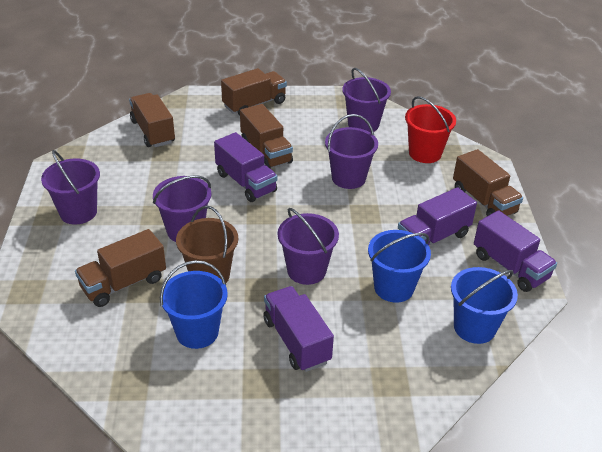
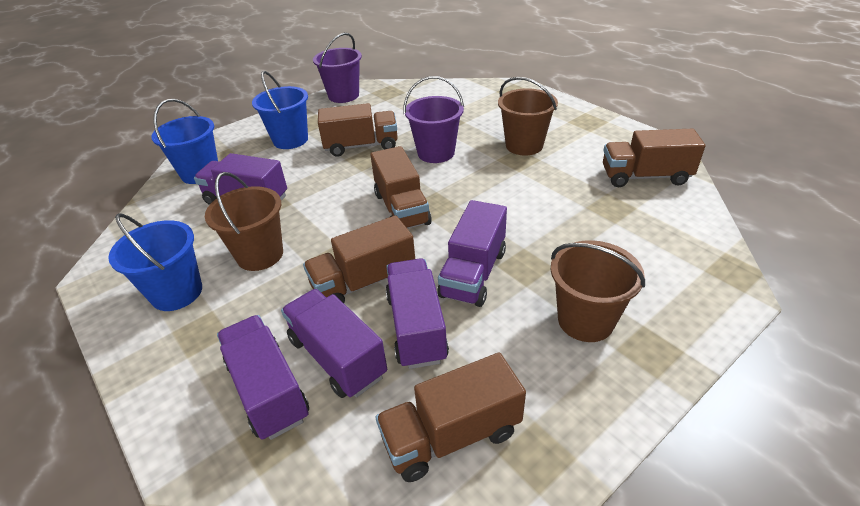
brown bucket: [176,206,238,283] = 1 -> [205,172,283,271] [498,77,558,155] [551,240,645,342] = 3
purple bucket: [41,150,100,225] [153,176,211,242] [278,208,339,285] [325,114,378,189] [342,68,391,133] = 5 -> [313,33,362,103] [404,76,464,163] = 2
purple truck: [214,132,277,202] [263,286,334,372] [398,187,477,245] [474,210,557,292] = 4 -> [194,153,287,205] [217,315,309,440] [281,289,387,398] [385,258,449,369] [437,200,507,307] = 5
red bucket: [405,96,456,163] = 1 -> none = 0

